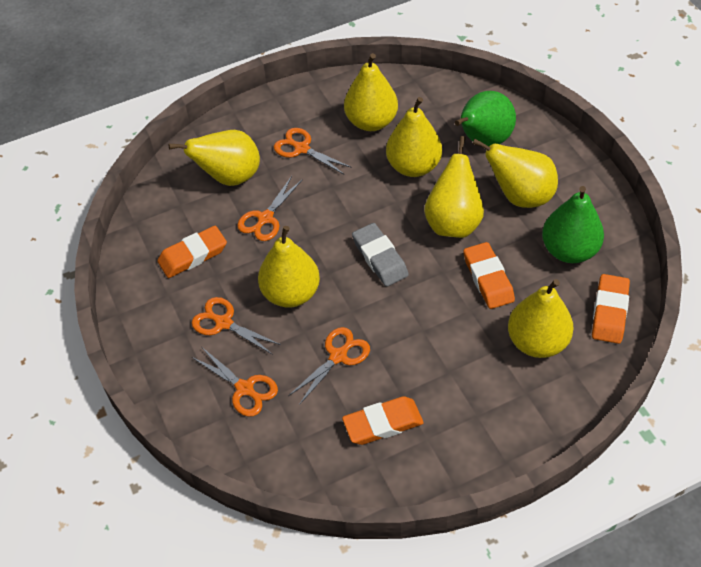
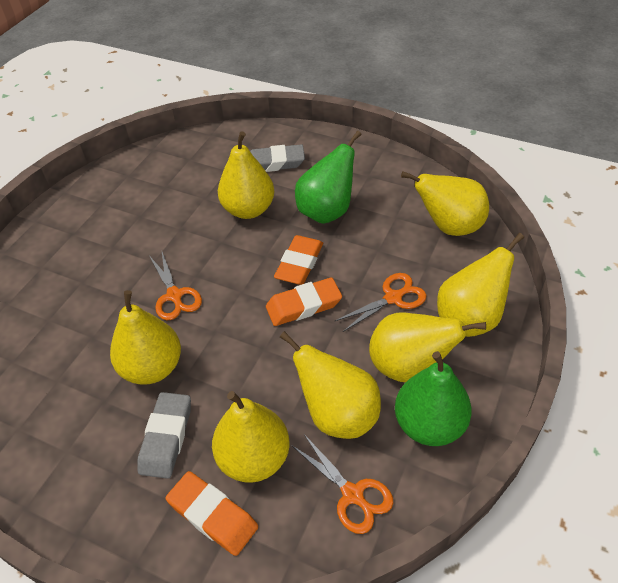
grey eraser: [352,223,409,287] = 1 -> [138,392,191,479] [250,144,305,172] = 2
orange eraser: [157,226,227,278] [342,396,424,445] [463,242,515,309] [592,274,630,344] = 4 -> [166,471,258,556] [266,277,342,326] [274,235,323,285] = 3
orange scissors: [192,297,281,355] [192,347,278,417] [237,176,303,241] [274,128,352,175] [288,327,370,405] = 5 -> [150,252,202,320] [292,434,393,534] [334,273,427,332] = 3

